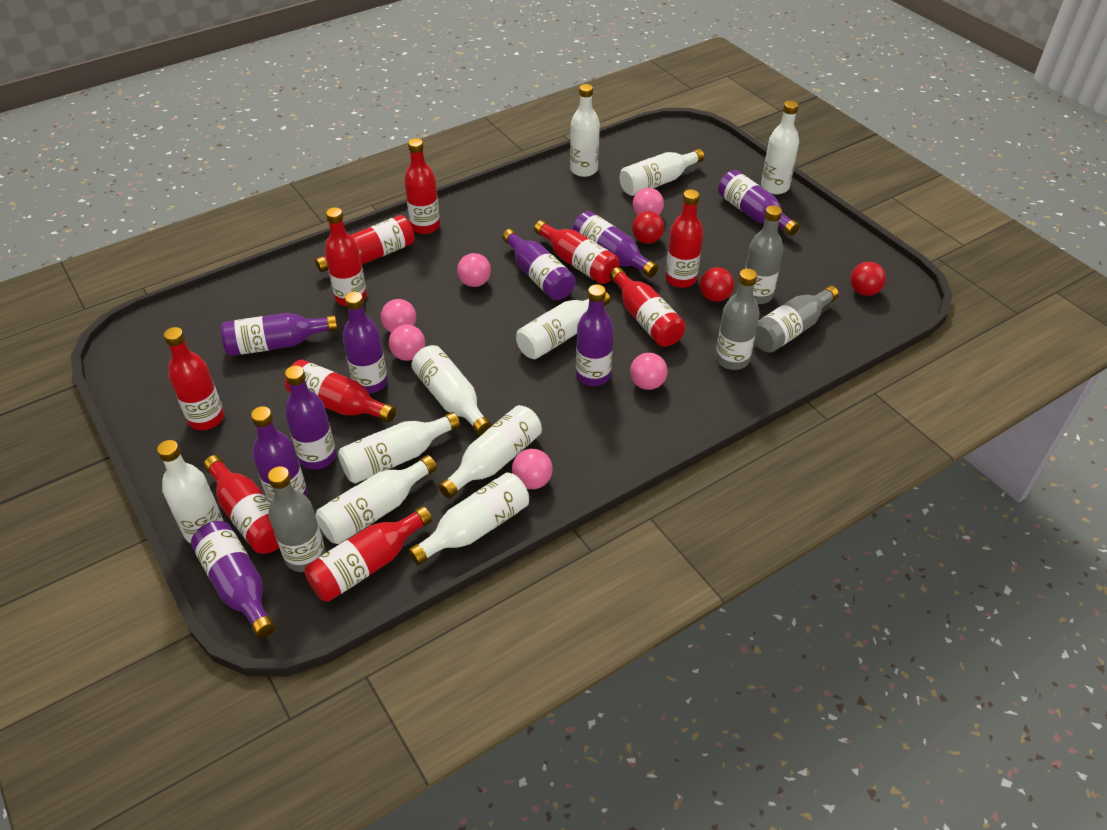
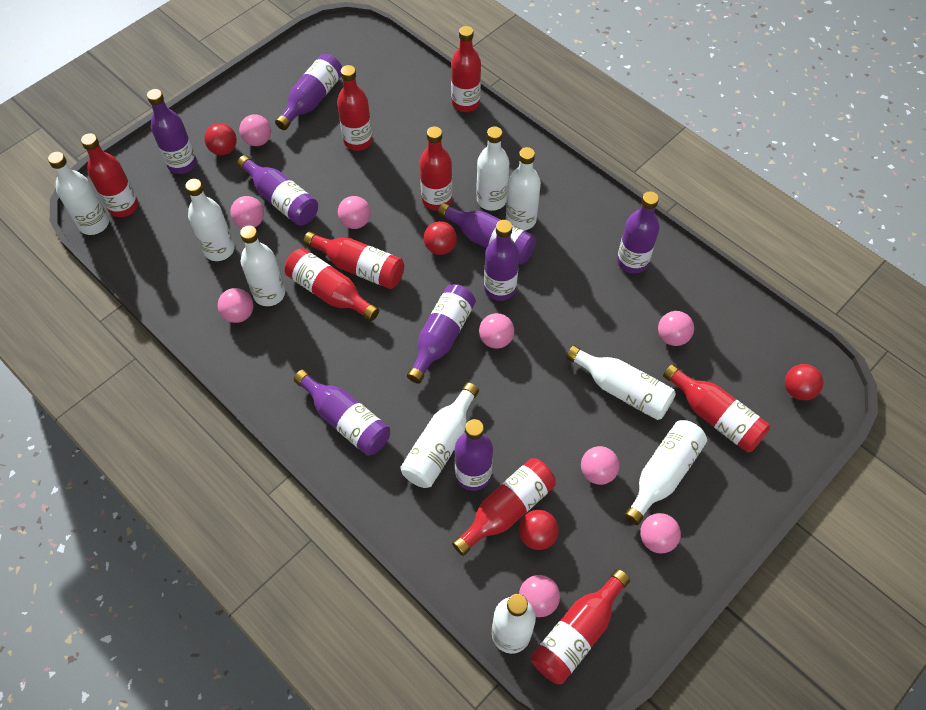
grey bottle: [268,466,326,572] [715,269,759,370] [745,205,783,304] [754,286,839,353] = 4 -> none = 0
pink ball: [381,299,416,333] [389,324,425,361] [457,253,491,287] [512,449,553,489] [630,353,668,390] [633,188,664,215] = 6 -> [218,288,253,323] [230,196,264,228] [239,115,271,146] [338,196,371,229] [479,313,514,349] [519,575,560,617] [581,446,619,485] [640,513,681,554] [658,311,694,346] = 9
red ball: [632,211,664,244] [700,267,734,302] [851,262,886,296] = 3 -> [204,123,237,155] [424,221,457,255] [519,510,559,550] [785,364,823,400] = 4
red bottle: [164,327,224,430] [204,455,279,554] [285,360,396,423] [304,506,432,602] [315,215,415,272] [325,207,367,306] [404,138,440,234] [534,220,619,284] [609,267,685,347] [665,189,703,288] = 10 -> [81,133,138,217] [285,248,379,321] [303,231,404,289] [337,65,373,151] [419,126,452,211] [451,26,481,112] [452,458,556,556] [531,569,630,684] [663,364,770,452] = 9
white bottle: [157,440,223,543] [316,455,437,544] [338,412,460,484] [408,472,529,565] [411,345,492,436] [438,405,542,499] [516,292,610,359] [570,84,600,177] [620,149,704,196] [761,101,799,194] = 10 -> [48,152,109,235] [185,179,234,261] [240,225,285,306] [400,382,479,488] [476,126,509,211] [492,594,536,654] [506,147,541,230] [566,345,676,420] [624,420,707,525] = 9

